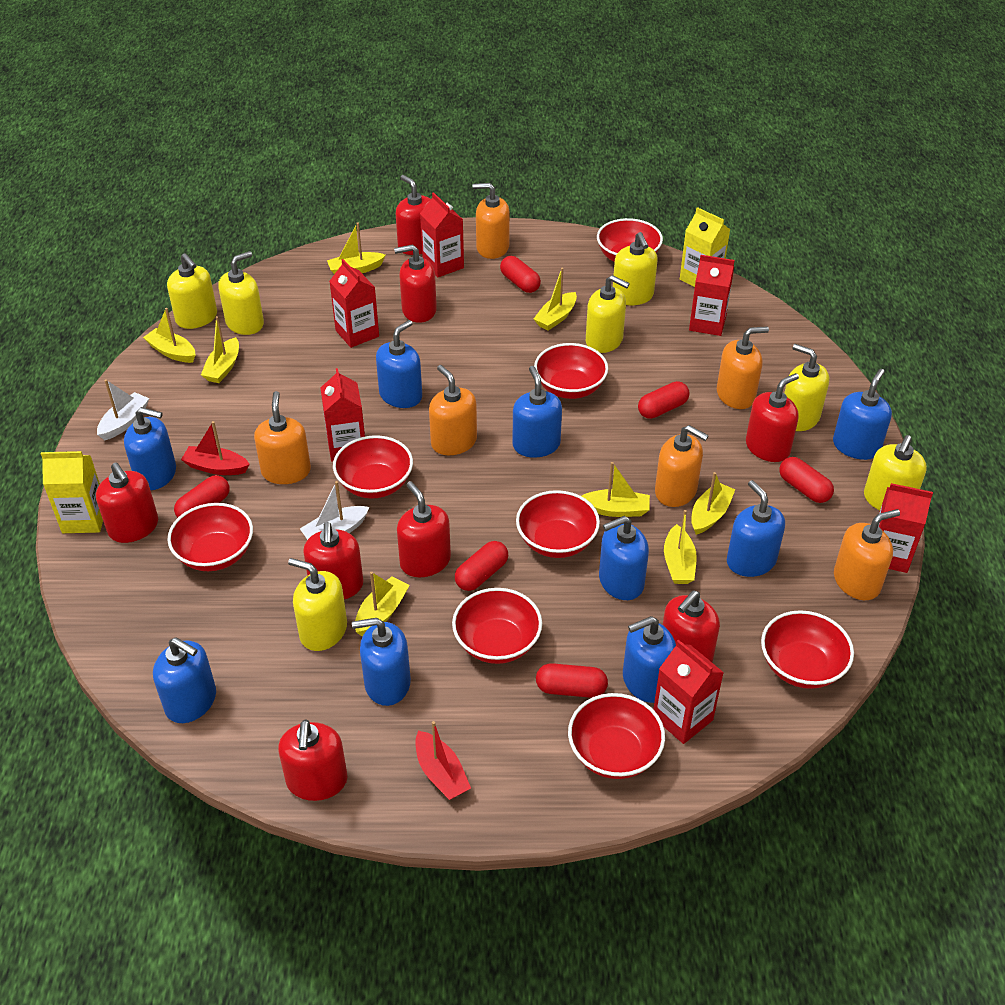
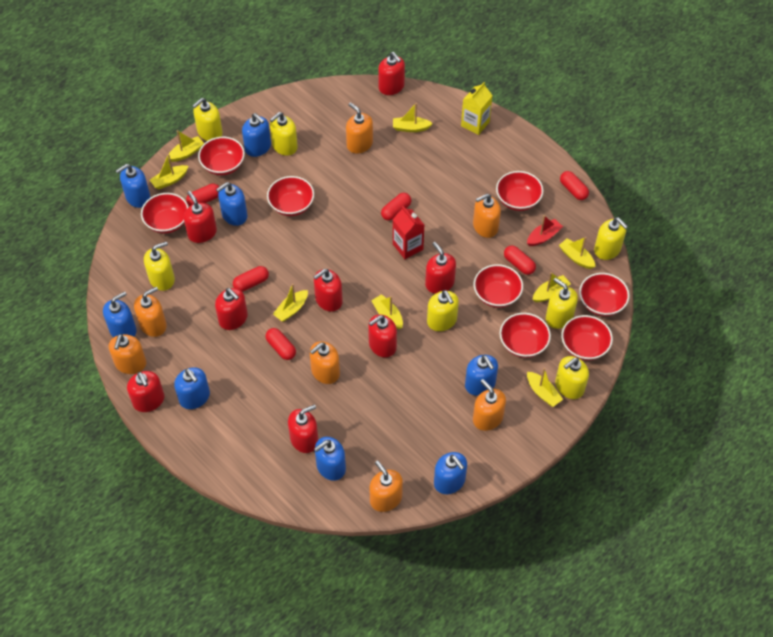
blue soap dispenser: [124,407,176,490] [153,637,216,723] [352,618,411,706] [376,320,422,408] [513,366,562,458] [599,516,649,600] [623,616,676,703] [727,480,785,577] [833,369,892,460] = 9 -> [103,292,136,338] [116,164,150,208] [174,367,210,409] [216,182,247,226] [242,113,271,157] [314,437,346,481] [434,452,467,494] [465,355,498,396] = 8
orange soap dispenser: [254,391,311,484] [429,365,477,455] [472,183,510,259] [655,425,709,507] [717,326,769,409] [834,509,900,600] = 6 -> [109,334,147,374] [134,287,167,337] [310,341,340,384] [346,102,373,154] [369,460,403,512] [473,194,501,238] [473,379,506,431] = 7
red boat: [181,421,250,475] [415,721,471,800] = 2 -> [527,215,563,246] = 1
red carton: [320,368,365,461] [329,259,379,348] [420,192,464,277] [653,640,724,744] [689,255,734,336] [878,483,933,573] = 6 -> [393,206,424,259] = 1
white boat: [97,379,149,440] [300,481,369,540] = 2 -> none = 0
yellow carton: [41,451,103,533] [680,207,730,287] = 2 -> [461,82,493,135] = 1

